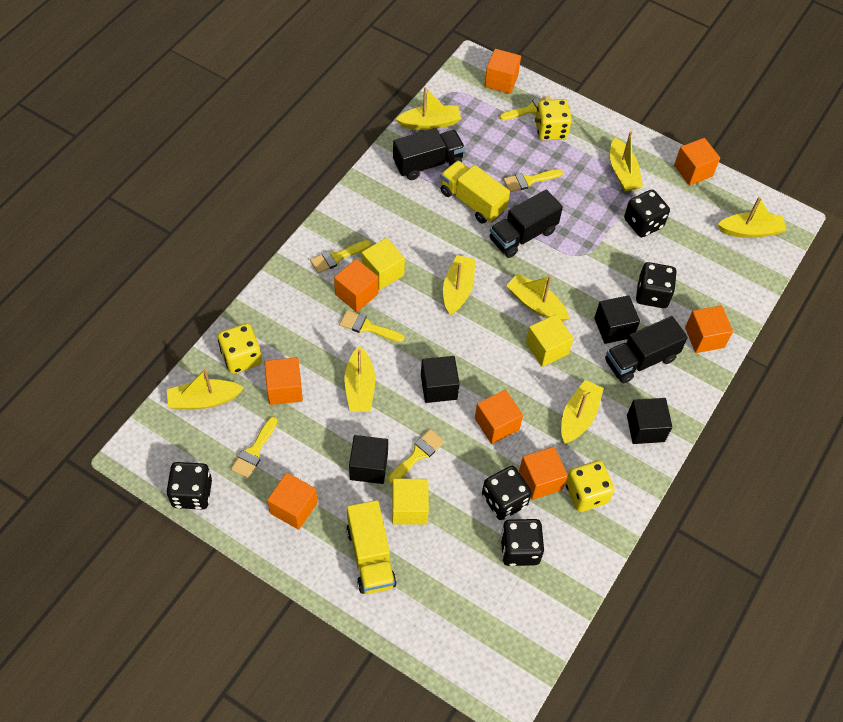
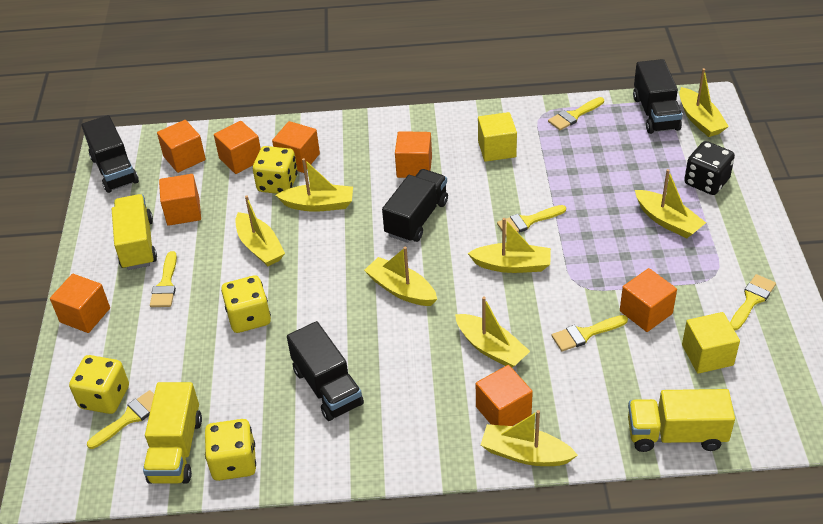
black cube: [349,435,388,484] [421,356,460,403] [594,295,640,344] [627,398,672,444] = 4 -> none = 0
black dice: [166,462,212,510] [482,466,532,520] [500,519,544,566] [624,190,670,237] [636,262,677,308] = 5 -> [684,141,735,195] = 1
black truck: [393,128,465,180] [490,190,563,258] [605,316,688,384] = 3 -> [82,115,139,193] [287,321,364,421] [382,169,448,243] [633,59,683,134] = 4
yellow cube: [362,238,405,290] [392,479,429,525] [526,314,573,367] = 3 -> [478,112,517,162] [682,312,740,374] = 2
yellow dice: [218,323,262,374] [535,99,572,140] [565,460,615,512] = 3 -> [69,355,129,414] [205,419,256,481] [221,275,271,333] [253,146,298,194] = 4
yellow truck: [346,500,397,594] [440,160,510,224] = 2 -> [112,194,157,270] [143,382,202,483] [628,389,735,452] = 3

